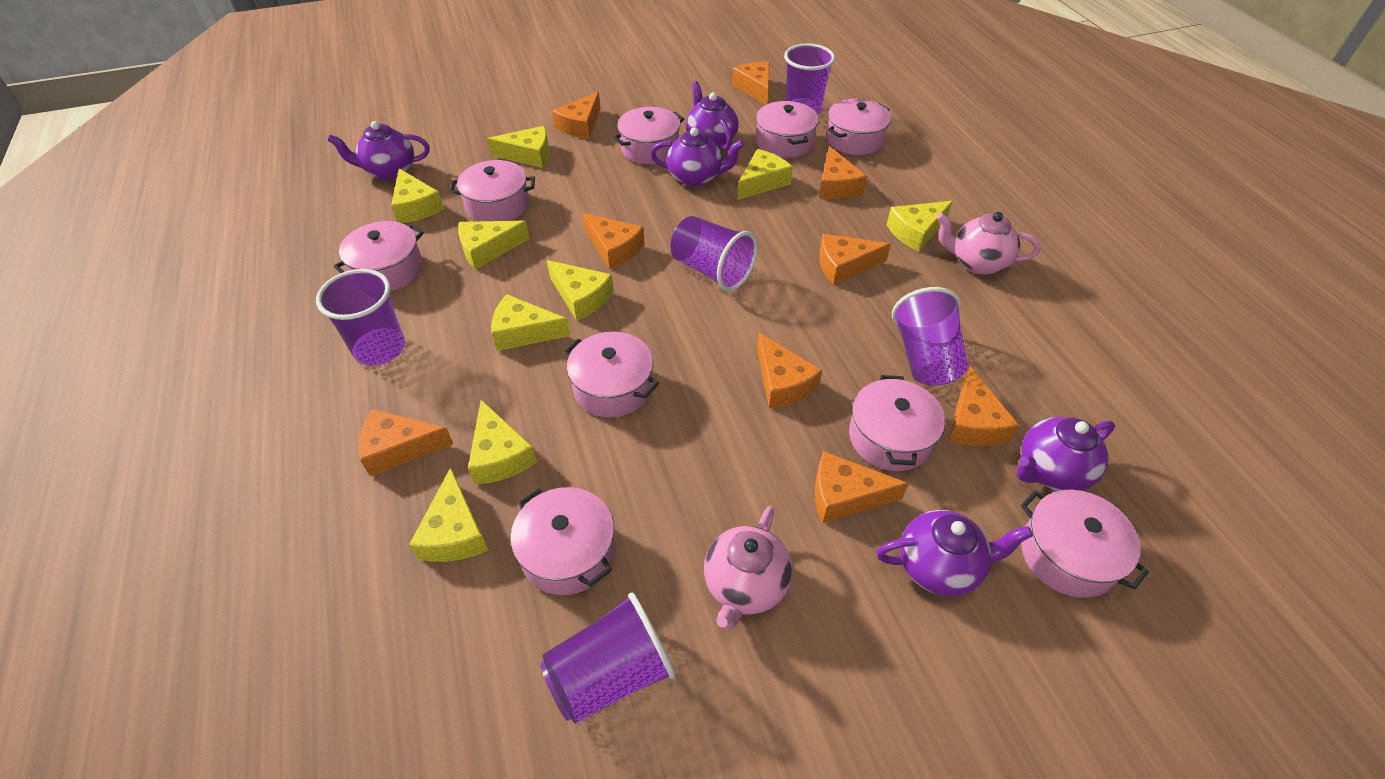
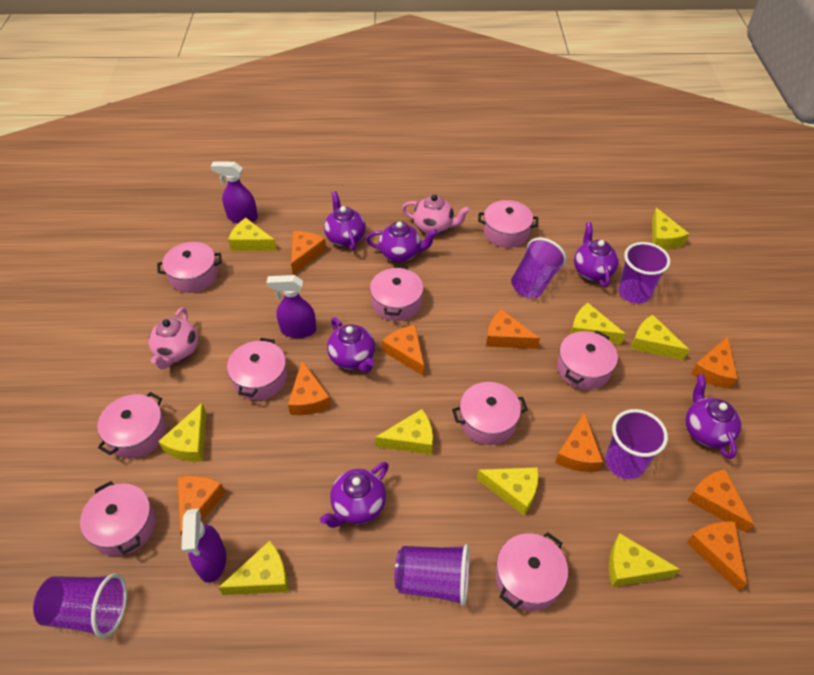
purple spray bottle: none = 0 -> [181,509,226,583] [211,161,258,223] [266,275,316,338] = 3
purple teapot: [327,121,429,180] [650,127,744,187] [686,81,739,150] [876,510,1033,597] [1017,417,1115,491] = 5 -> [320,462,389,528] [324,191,366,251] [327,317,375,373] [366,222,438,262] [574,222,619,287] [685,374,741,459] = 6

